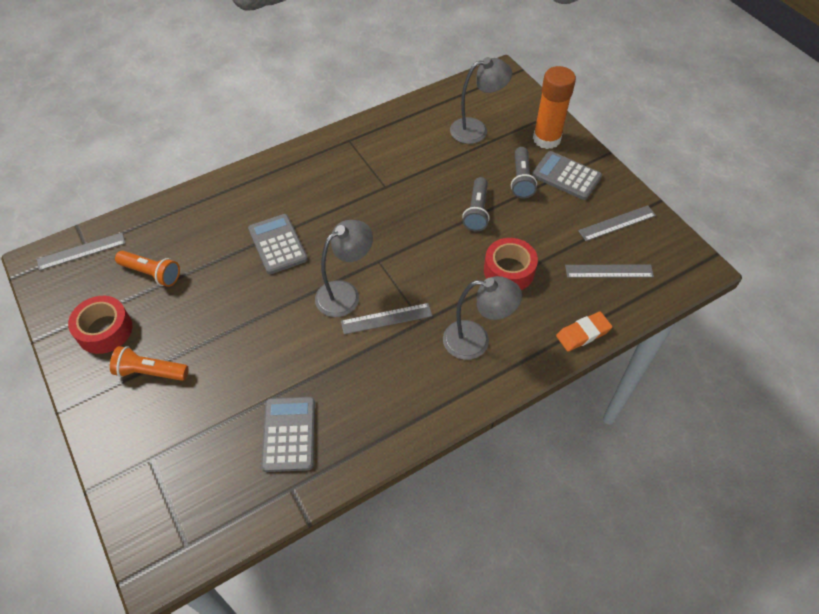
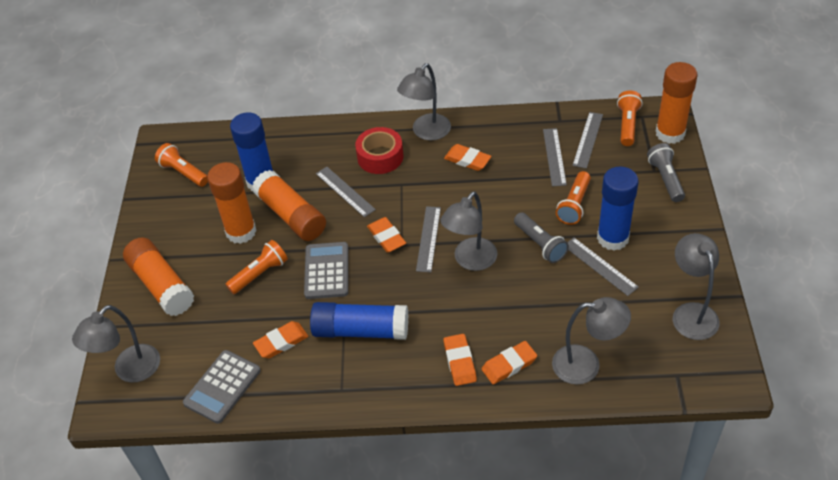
blue glue stick: none = 0 -> [230,112,273,191] [310,302,408,340] [597,167,639,251] = 3
grey calculator: [248,214,308,274] [261,397,315,472] [532,151,602,200] = 3 -> [183,350,261,424] [304,242,348,299] = 2
grey lamp: [315,220,373,317] [443,276,522,360] [450,57,512,144] = 3 -> [72,305,160,383] [397,63,451,141] [440,192,497,271] [552,297,631,384] [673,233,720,340] = 5
grey ruler: [37,233,126,271] [341,303,432,335] [565,265,654,278] [578,205,656,241] = 4 -> [316,167,376,217] [416,206,441,272] [543,128,567,186] [567,238,639,296] [572,112,603,168] = 5
orange eraser: [556,312,612,352] = 1 -> [253,321,308,358] [367,217,406,253] [443,334,477,386] [444,144,492,171] [482,341,537,384] = 5
orange flashlight: [110,346,189,381] [115,251,180,287] = 2 -> [155,143,208,187] [225,240,288,294] [556,171,591,225] [617,91,643,146] = 4
orange glue stick: [533,66,576,149] = 1 -> [123,237,194,316] [207,162,257,244] [252,170,326,241] [655,62,697,144] = 4
red tape: [68,296,132,354] [484,238,538,290] = 2 -> [355,127,404,174] = 1

